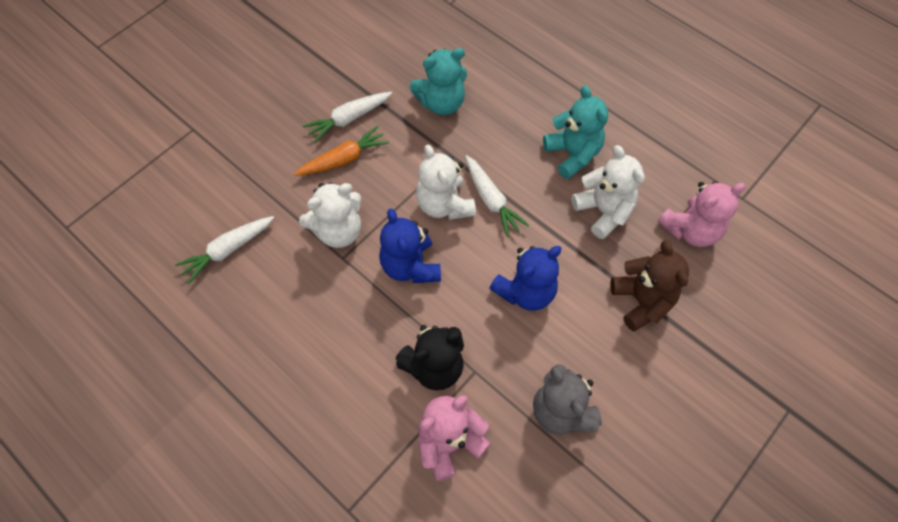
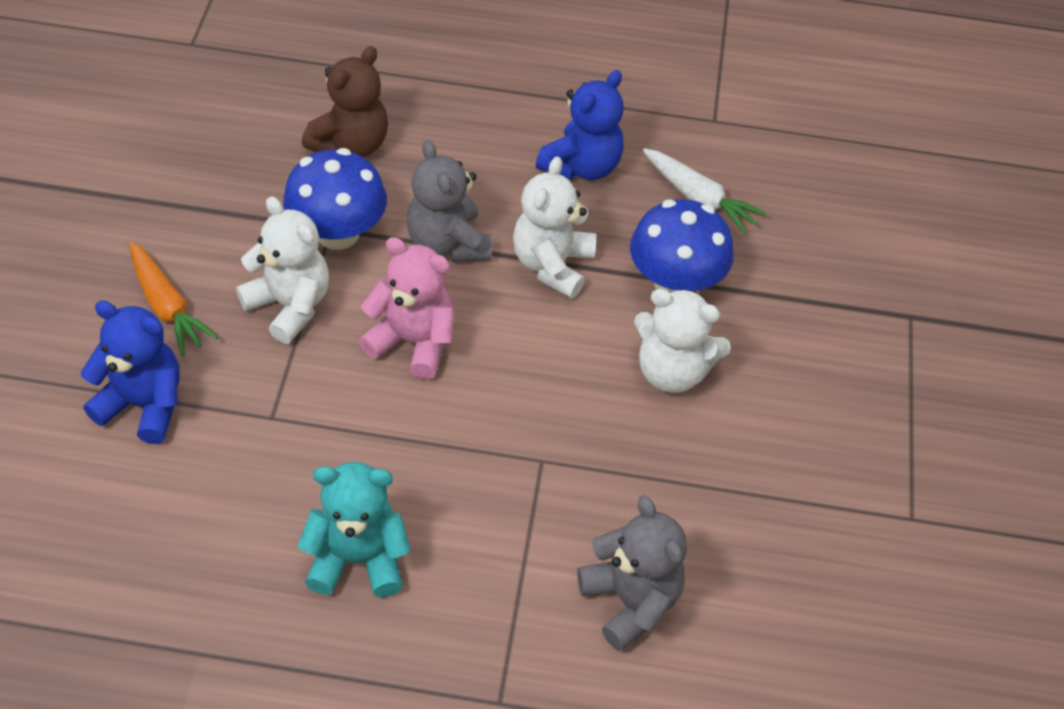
black teddy bear: [396,325,464,390] = 1 -> none = 0
blue mushroom: none = 0 -> [283,148,387,250] [630,199,734,293] = 2
grey teddy bear: [533,364,602,434] = 1 -> [406,140,492,262] [577,495,687,651] = 2
pink teddy bear: [418,395,491,481] [658,181,745,247] = 2 -> [359,237,454,380] = 1
turquoise teddy bear: [410,48,467,115] [543,85,608,179] = 2 -> [297,462,411,597] = 1
white carrot: [175,216,274,284] [303,92,392,143] [465,155,529,238] = 3 -> [643,148,767,234] = 1

